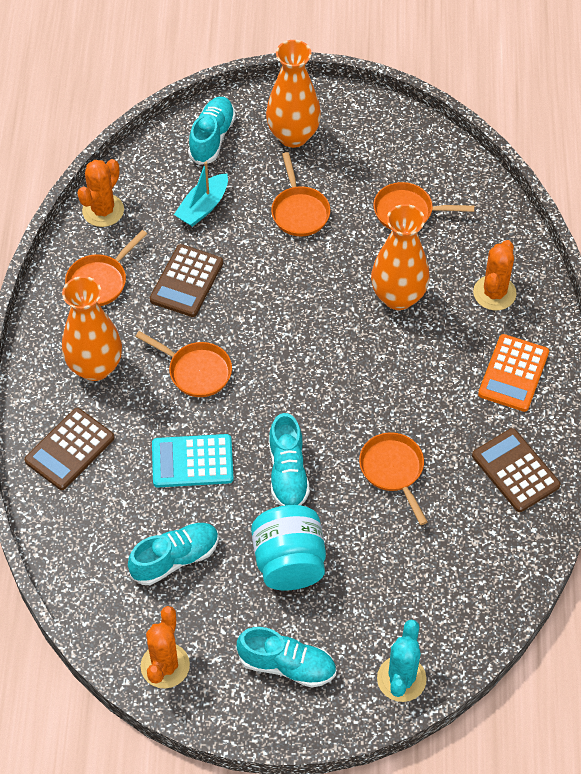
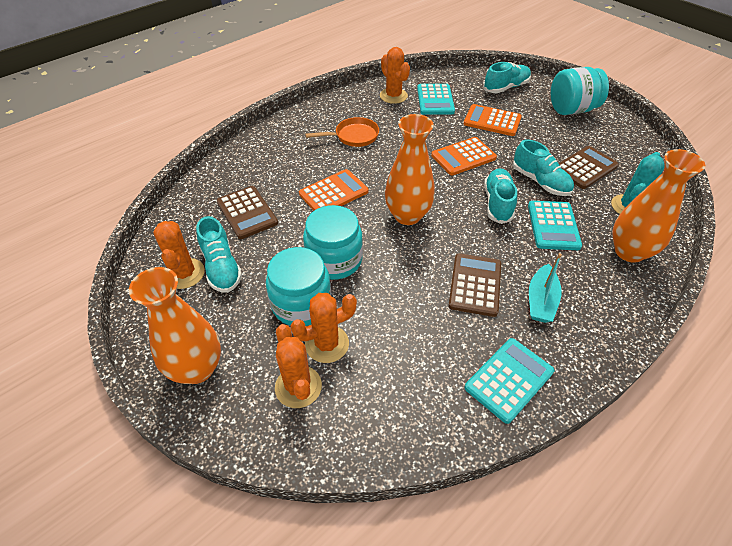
orange cactus: [77,159,124,227] [140,606,190,689] [473,240,517,310] = 3 -> [153,221,205,289] [275,324,322,408] [290,293,357,363] [380,47,410,104] = 4
orange calculator: [478,334,549,412] = 1 -> [299,169,368,211] [431,137,497,176] [464,104,522,136] = 3
orange pan: [65,230,147,306] [135,331,232,397] [271,152,330,236] [359,432,428,525] [373,182,474,229] = 5 -> [305,117,379,147] = 1
turquoise calculator: [152,434,234,488] = 1 -> [417,84,455,115] [465,338,554,424] [528,201,582,250] = 3
turquoise jar: [251,505,326,590] = 1 -> [266,247,331,326] [303,205,363,280] [551,67,609,115] = 3

